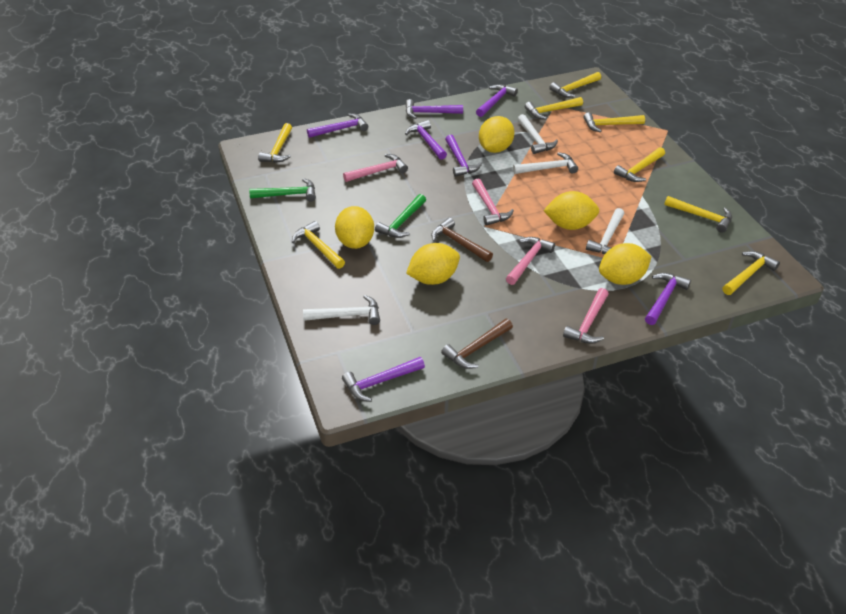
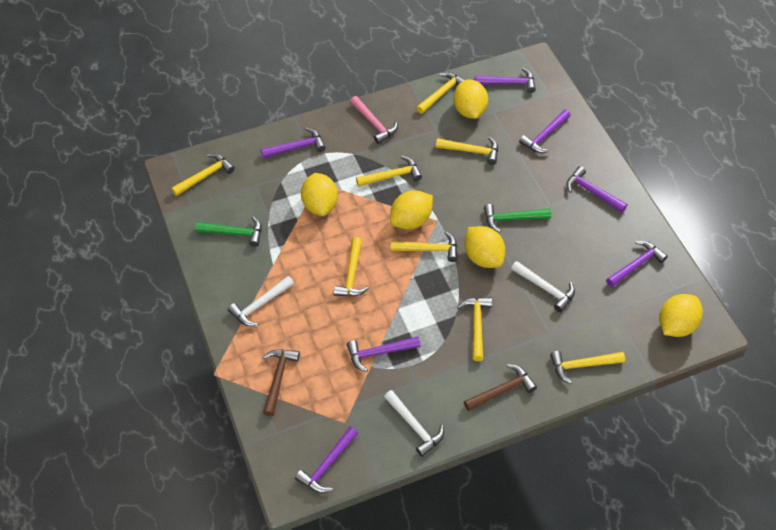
pink hammer: [343,154,408,182] [472,179,514,226] [506,237,555,285] [563,288,609,344] = 4 -> [350,96,398,144] = 1
white hammer: [303,295,380,325] [513,152,578,174] [518,114,558,154] [586,208,624,254] = 4 -> [228,276,294,326] [384,390,444,457] [511,261,575,312] = 3

